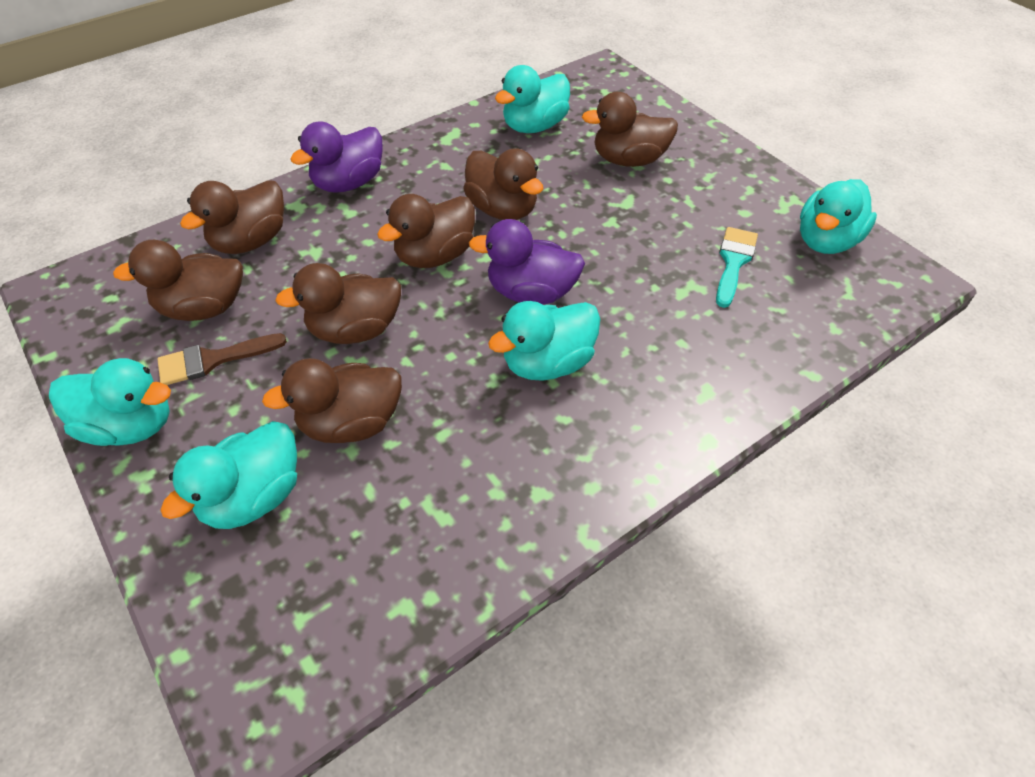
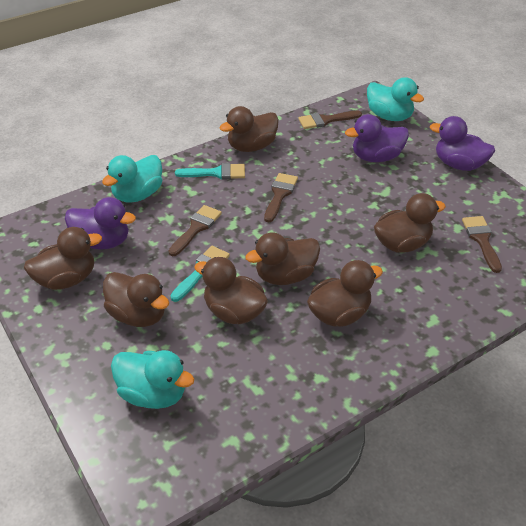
brown brush: [157,333,287,385] = 1 -> [169,205,222,256] [264,173,298,222] [298,111,362,129] [462,216,502,273] = 4
purple duck: [290,121,383,193] [469,219,585,305] = 2 -> [65,197,136,250] [345,114,409,162] [430,116,495,171] = 3
turquoise brush: [716,227,758,308] = 1 -> [170,246,230,302] [175,163,245,179] = 2
turquoise duck: [49,358,171,446] [160,421,297,529] [488,301,600,381] [495,65,570,133] [800,179,877,254] = 5 -> [102,155,163,203] [111,350,194,409] [367,77,424,121] = 3

